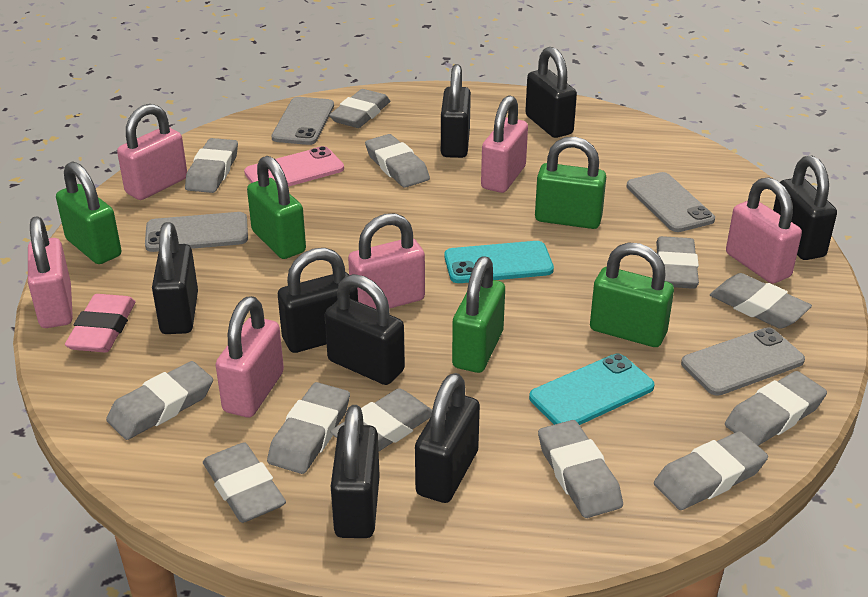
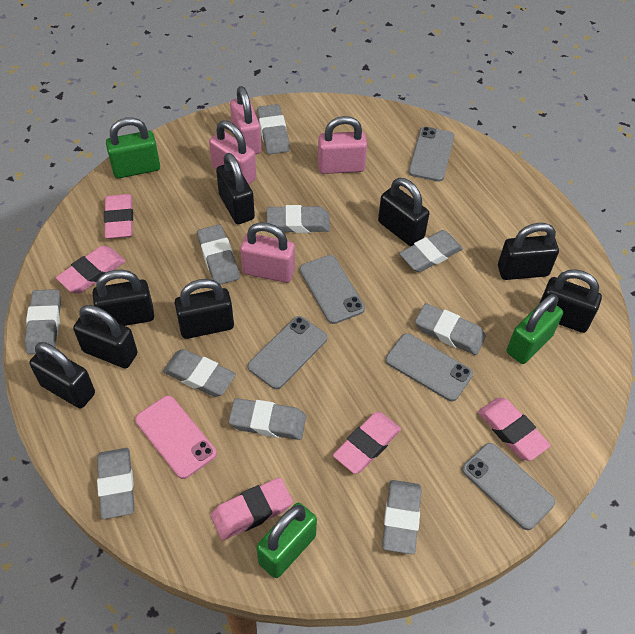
green padlock: [56,161,121,264] [247,156,306,259] [452,256,505,373] [535,137,606,229] [590,242,674,347] = 5 -> [106,117,160,178] [256,503,317,578] [507,294,563,364] = 3
grey eraser: [106,361,213,440] [185,138,238,193] [203,442,286,523] [267,382,350,474] [329,89,390,128] [330,388,432,451] [365,134,430,188] [538,420,623,518] [654,431,768,510] [656,236,699,289] [710,273,812,329] [725,371,827,446] = 12 -> [25,289,61,354] [97,448,134,519] [163,349,236,397] [197,225,240,285] [229,398,306,440] [257,104,290,154] [267,205,330,233] [382,480,421,554] [399,230,463,272] [415,303,486,355] = 10
grey phone: [145,212,248,252] [272,97,334,145] [626,172,715,232] [681,327,805,396] = 4 -> [248,316,327,389] [300,255,365,324] [385,333,473,401] [408,127,454,182] [462,443,556,530] = 5
pink eraser: [65,294,136,352] = 1 -> [56,246,125,293] [104,194,133,239] [211,477,293,540] [333,412,401,474] [478,398,551,461] = 5
pink padlock: [28,216,73,328] [117,104,187,200] [216,296,284,417] [348,213,425,309] [481,95,528,193] [726,177,802,284] = 6 -> [209,120,256,184] [230,86,261,154] [240,222,295,283] [318,116,367,174] = 4
turquoise phone: [444,241,554,283] [529,354,654,425] = 2 -> none = 0

